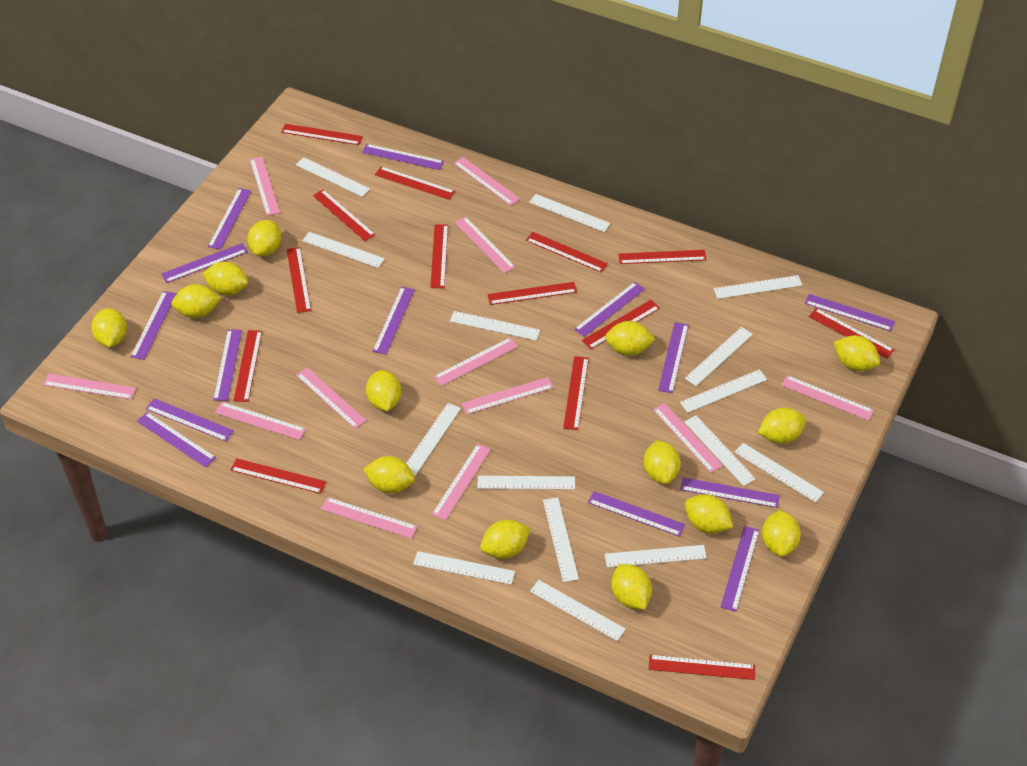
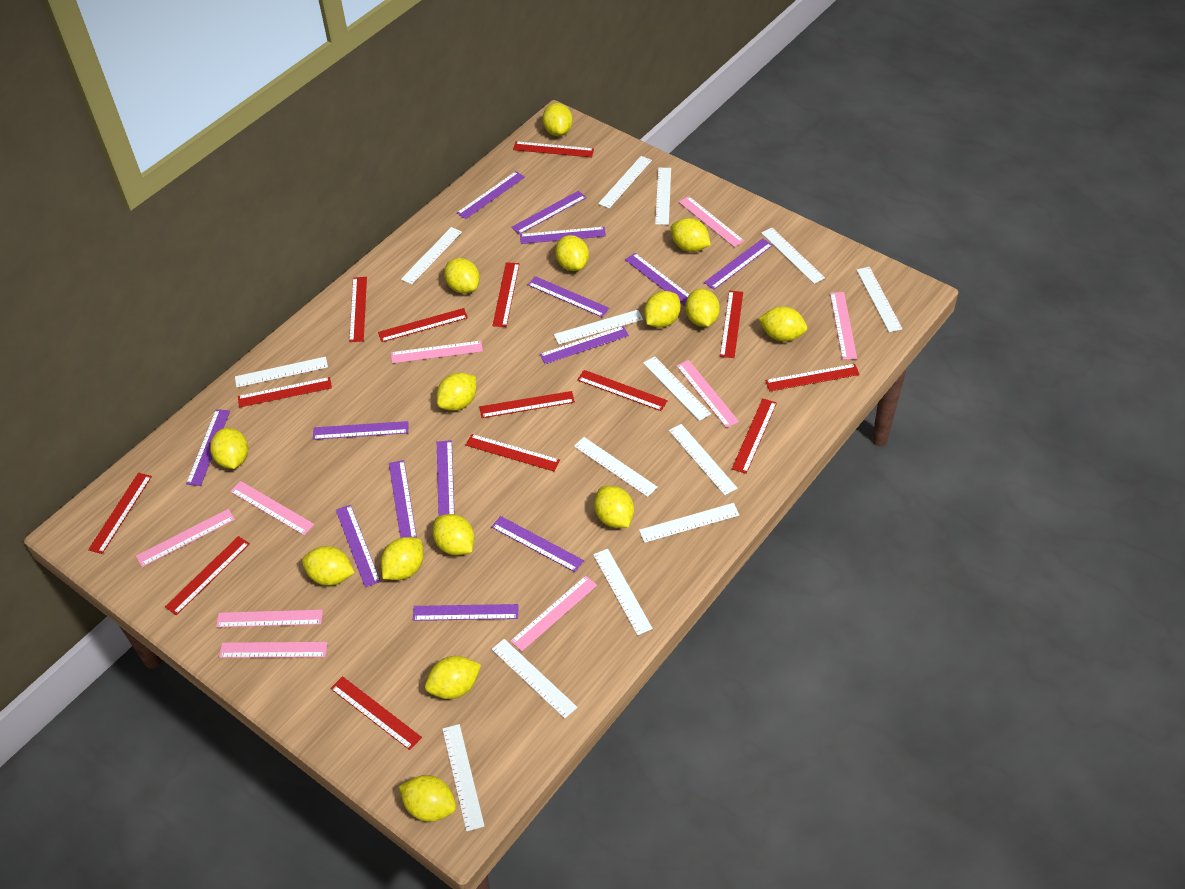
pink ruler: [43,373,136,399] [215,402,306,440] [250,157,280,216] [296,367,366,429] [321,497,418,539] [432,444,491,520] [433,337,518,386] [454,157,520,206] [455,217,515,273] [462,377,554,414] [653,403,723,473] [781,375,874,421] = 12 -> [136,509,235,567] [216,610,323,628] [219,642,328,658] [230,481,314,535] [391,341,483,363] [510,575,597,651] [676,360,739,428] [679,196,744,247] [830,292,857,360] = 9
white ruler: [296,157,370,197] [302,232,385,268] [406,403,461,476] [413,551,515,585] [450,311,540,340] [477,476,575,490] [529,194,610,232] [530,580,626,641] [543,497,579,582] [605,545,707,568] [680,369,767,413] [684,415,756,486] [685,327,753,386] [714,275,803,299] [735,443,824,502] = 15 -> [235,357,328,387] [401,227,462,284] [442,724,484,831] [492,639,577,719] [554,310,643,344] [574,437,658,497] [593,549,653,635] [598,156,652,209] [639,503,739,543] [643,356,711,421] [655,168,671,225] [669,424,737,495] [761,228,825,284] [856,267,902,332] = 14
yellow lemon: [91,308,127,347] [171,284,221,318] [202,261,248,295] [248,220,281,256] [363,456,415,493] [366,370,402,411] [480,520,531,559] [605,321,655,356] [611,564,652,610] [643,440,681,484] [685,494,733,534] [758,407,806,444] [762,510,801,557] [834,335,880,371] = 14 -> [210,428,248,469] [302,546,355,586] [381,537,424,580] [399,775,456,822] [425,656,481,699] [433,514,474,555] [437,373,476,411] [444,258,480,294] [542,103,573,136] [555,235,589,271] [594,486,634,528] [644,291,681,328] [671,218,711,252] [685,289,720,327] [758,306,807,341] = 15

